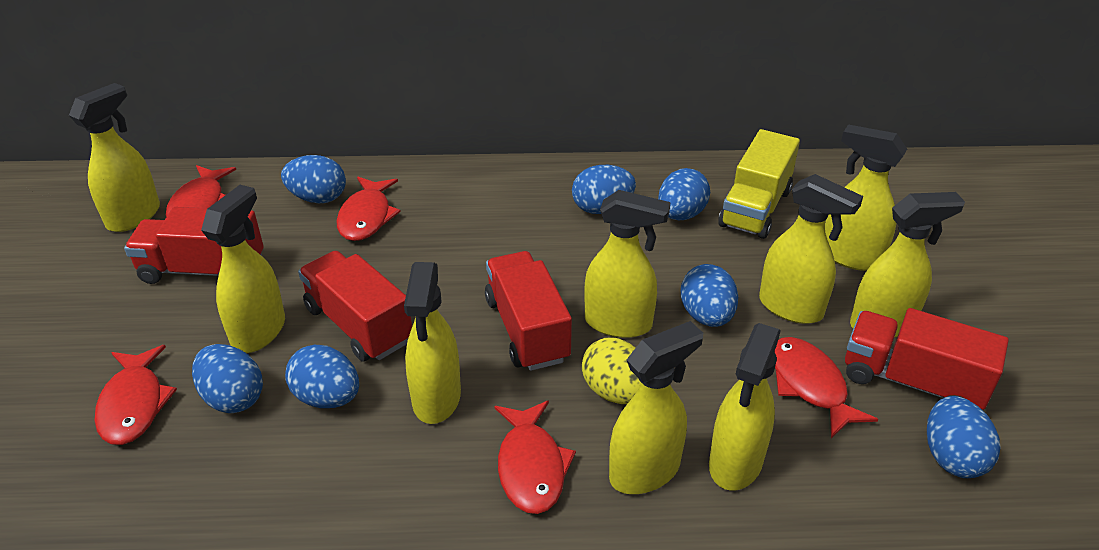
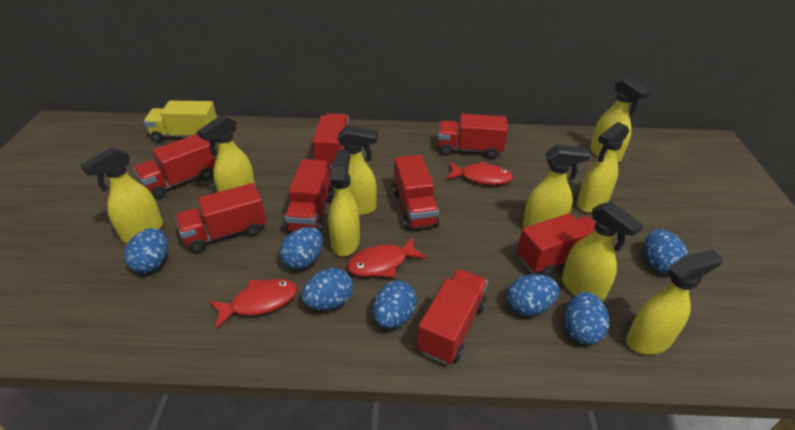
red fish: [94,345,177,445] [166,165,236,217] [336,177,401,241] [494,401,576,514] [774,337,878,438] = 5 -> [209,279,297,329] [347,237,427,278] [446,161,513,185] = 3
red truck: [124,207,264,284] [298,251,412,362] [485,251,572,371] [845,308,1009,410] = 4 -> [133,134,215,199] [175,183,266,253] [284,159,333,233] [312,113,349,168] [393,155,440,230] [417,269,488,365] [438,114,508,159] [517,213,596,276] = 8
yellow egg: [582,337,640,404] = 1 -> none = 0

